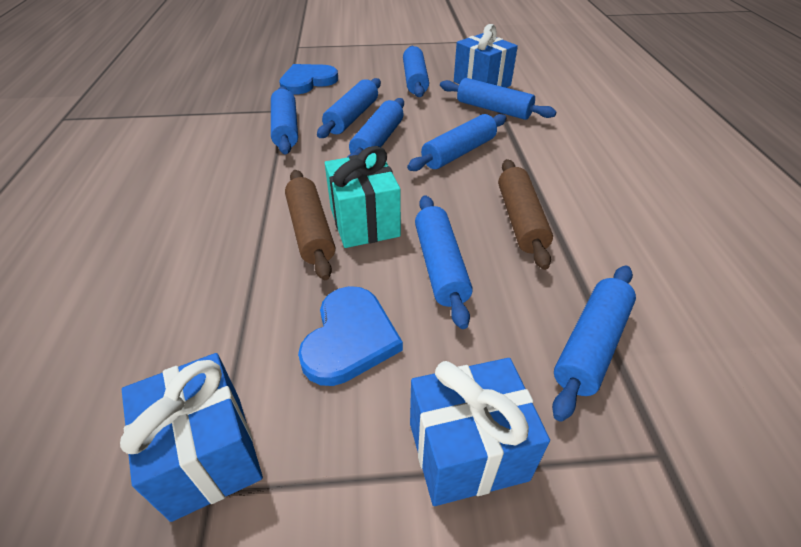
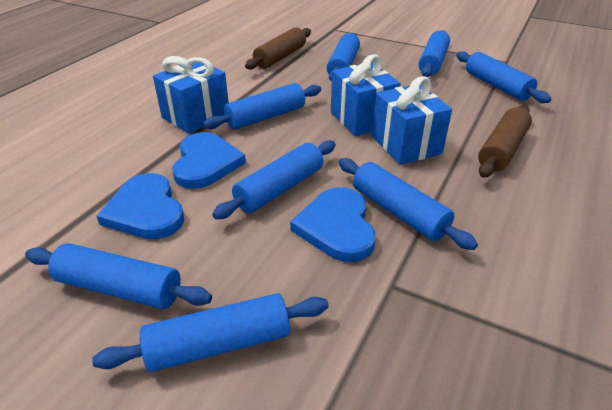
blue heart: [279,64,338,95] [298,286,403,386] = 2 -> [97,173,184,239] [172,132,246,189] [290,187,376,262] = 3
turquoise gift: [325,146,401,248] = 1 -> none = 0

